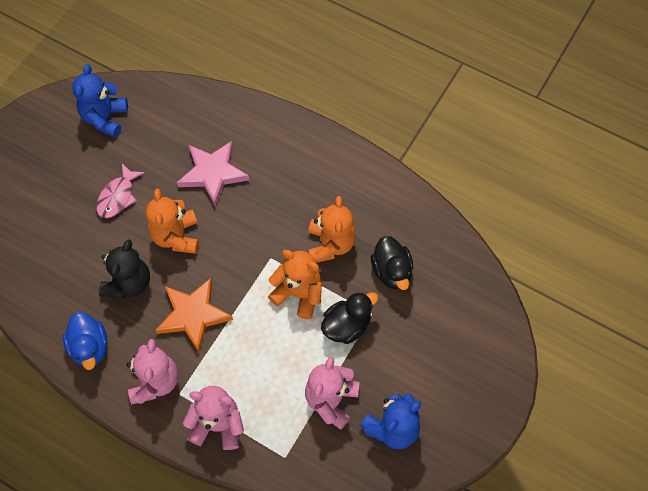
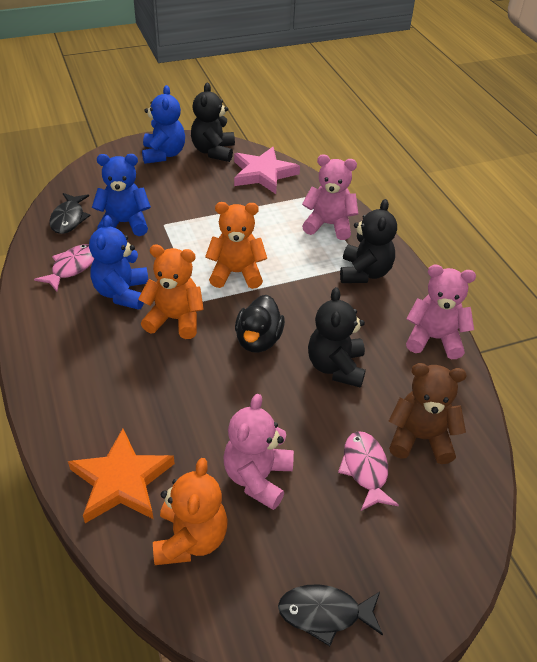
black duck: [321,292,379,344] [371,236,413,290] = 2 -> [235,295,285,353] = 1
black fish: none = 0 -> [49,193,91,234] [278,584,383,646] = 2
black teddy bear: [99,239,150,298] = 1 -> [191,83,235,162] [308,287,366,388] [340,199,397,283] = 3
blue duck: [63,312,107,370] = 1 -> none = 0
blue teddy bear: [72,64,128,137] [360,394,421,449] = 2 -> [89,215,148,310] [92,154,151,236] [142,85,185,164] = 3
brown teddy bear: none = 0 -> [389,363,467,464] = 1
pink fish: [96,163,145,218] = 1 -> [34,244,95,292] [338,431,399,511] = 2

